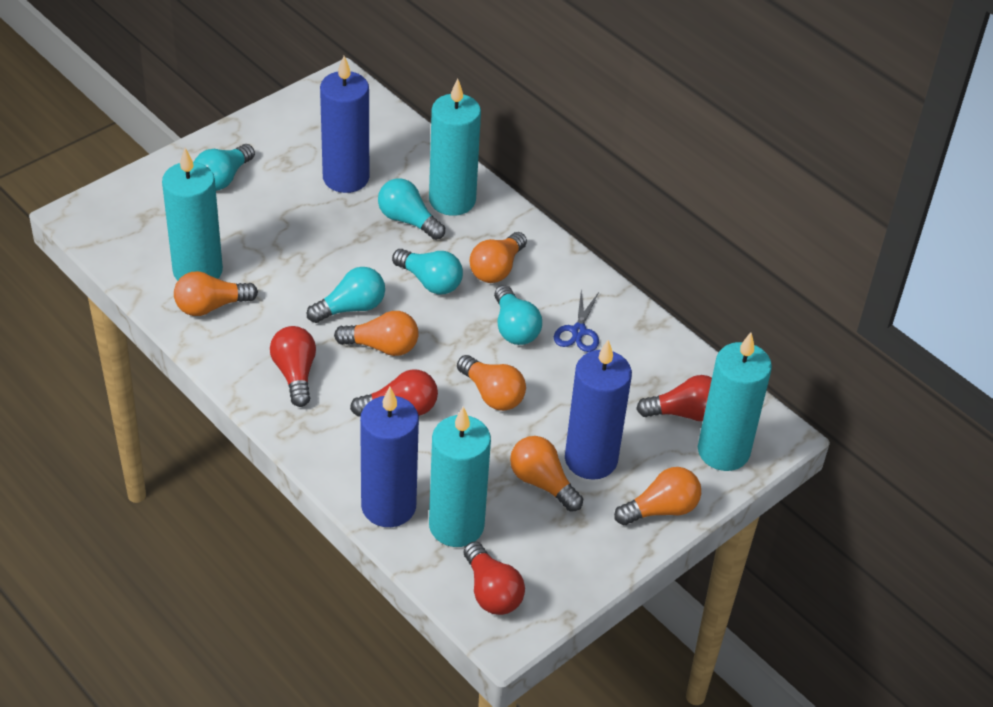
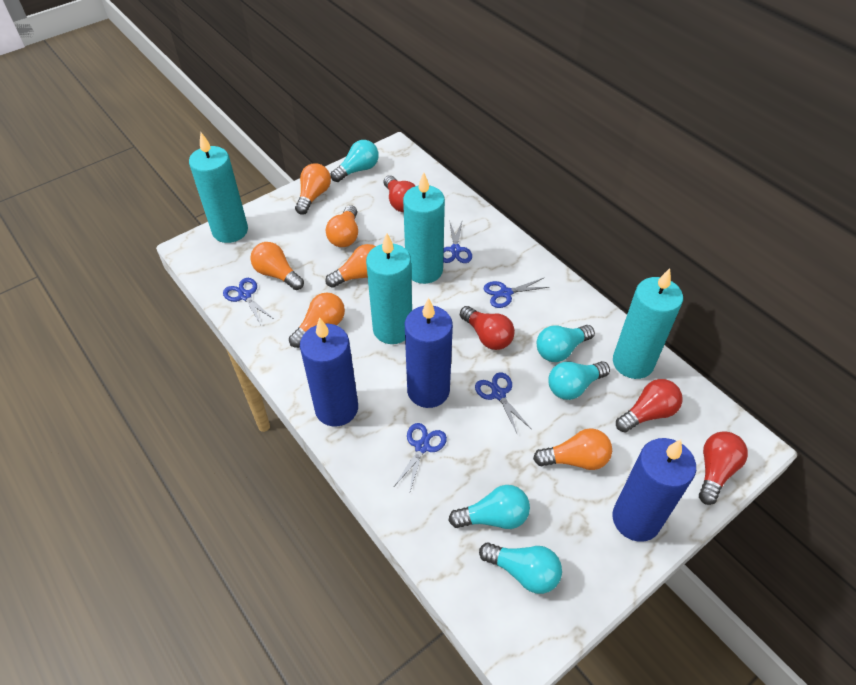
blue scissors: [554,291,599,352] = 1 -> [223,278,274,325] [394,423,447,491] [443,220,472,263] [475,372,531,433] [484,278,550,308] = 5

